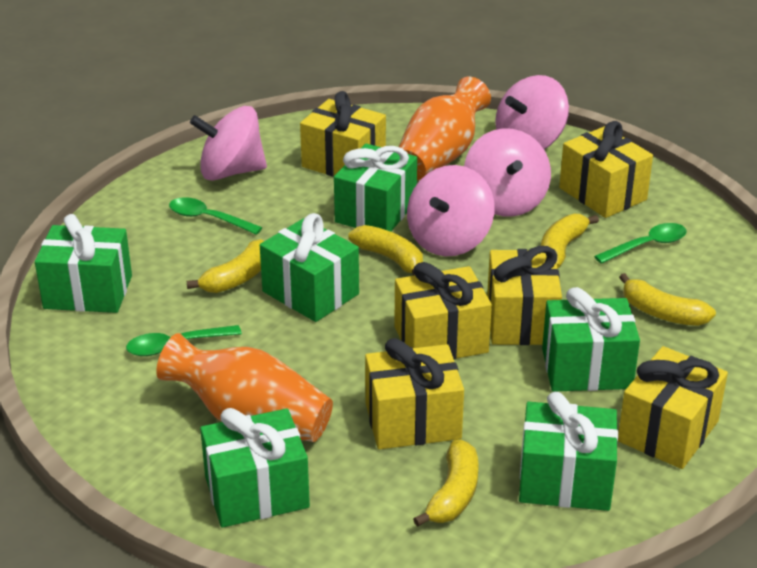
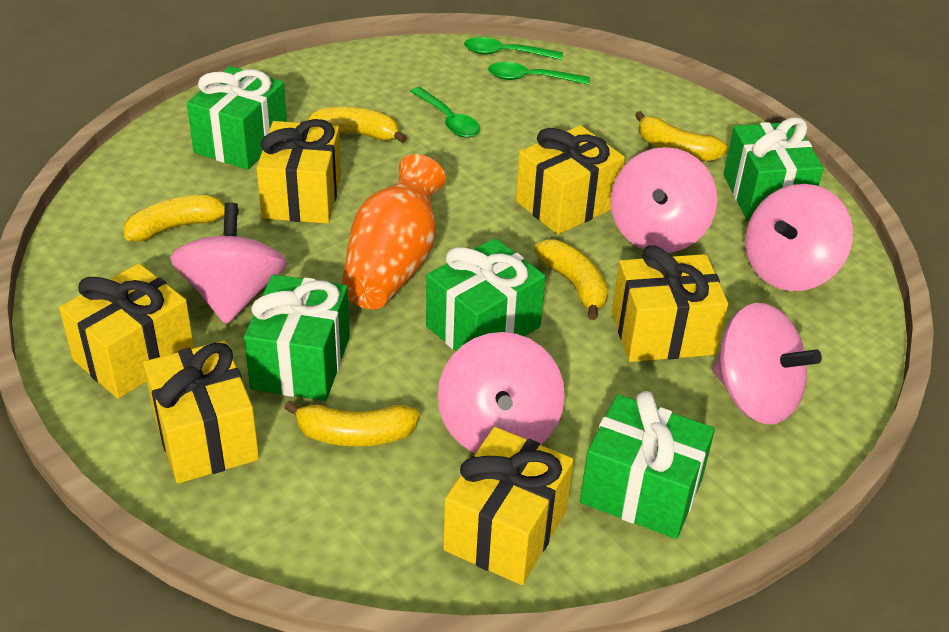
green gift: [35,214,132,313] [200,408,310,528] [260,213,359,322] [334,144,417,232] [519,392,618,511] [542,287,640,392] = 6 -> [187,66,287,170] [244,274,350,401] [426,238,546,351] [580,391,715,539] [724,118,824,222] = 5
orange vase: [156,333,333,442] [399,77,491,180] = 2 -> [342,154,446,309] = 1
pink spinning top: [190,106,267,181] [407,165,494,256] [464,128,551,217] [495,75,569,149] = 4 -> [170,203,287,325] [438,332,565,453] [610,147,717,253] [712,303,822,425] [745,184,853,291] = 5

